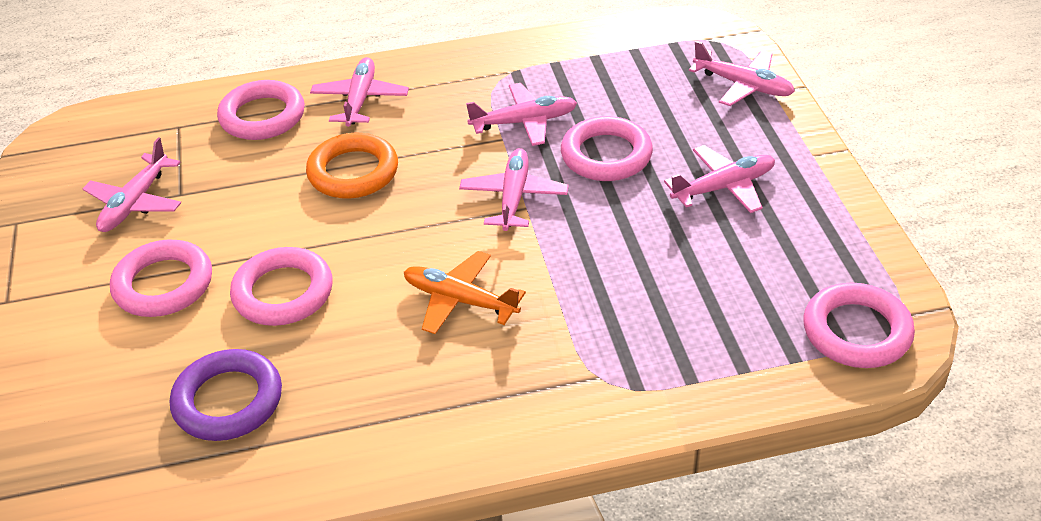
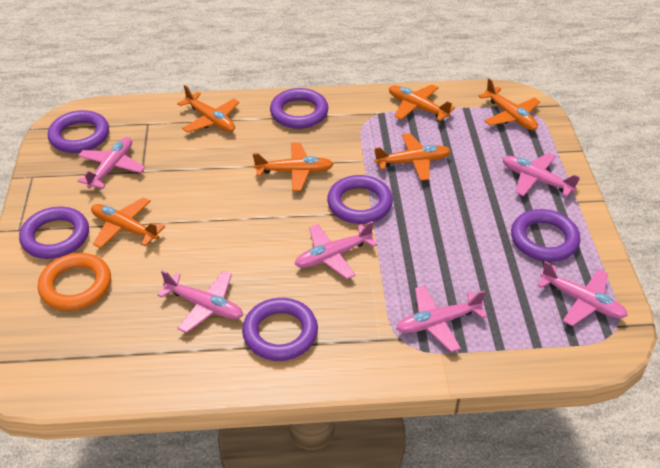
orange plane: [404,251,526,334] = 1 -> [91,197,165,249] [177,85,239,133] [253,142,334,191] [374,133,451,181] [389,85,455,121] [478,78,540,130] = 6
pink ring: [110,239,212,317] [217,80,305,140] [230,247,333,326] [561,116,653,181] [803,283,915,368] = 5 -> none = 0
purple ring: [170,349,282,441] = 1 -> [19,207,89,259] [48,110,109,153] [242,298,318,361] [270,88,328,129] [327,175,393,224] [511,209,580,262] = 6

